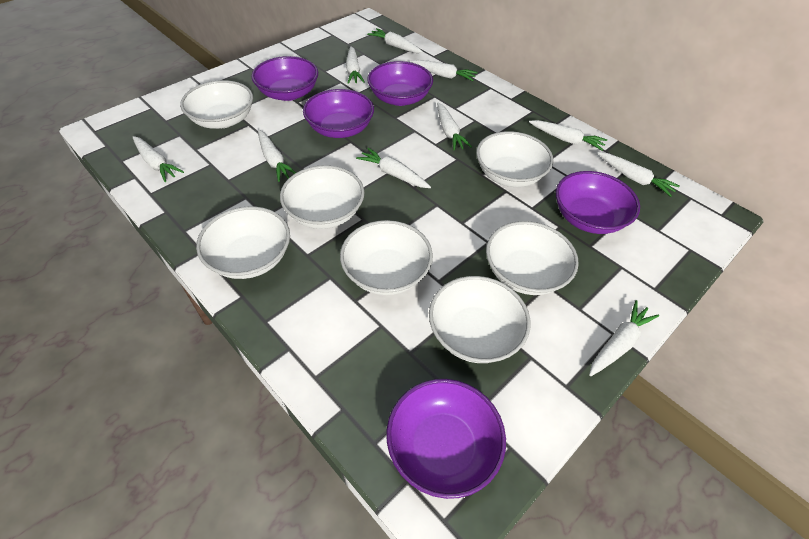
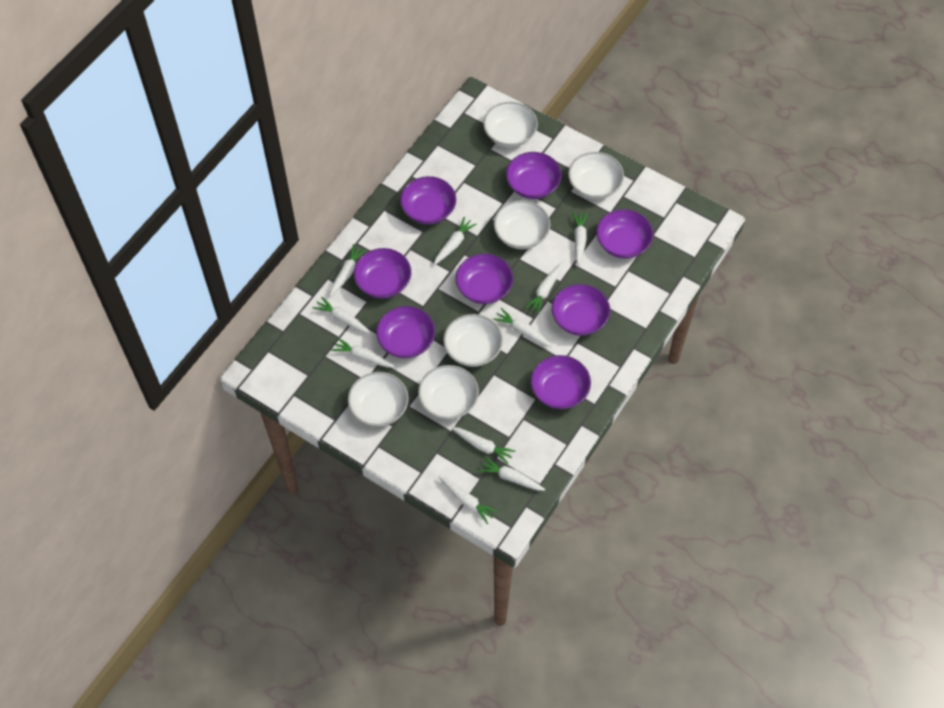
purple bowl: [251,56,318,101] [303,89,374,138] [367,61,433,106] [386,379,506,499] [556,171,640,234] = 5 -> [354,248,411,299] [376,306,435,358] [400,176,456,225] [455,254,513,304] [506,152,562,199] [531,355,591,409] [552,284,610,336] [596,209,653,259] = 8
white bowl: [180,80,253,129] [196,207,290,279] [280,165,364,229] [340,220,433,295] [429,276,531,363] [476,131,553,187] [486,221,579,295] = 7 -> [348,372,409,427] [418,365,479,420] [443,314,503,367] [483,102,538,147] [494,200,551,249] [568,152,624,199] = 6

